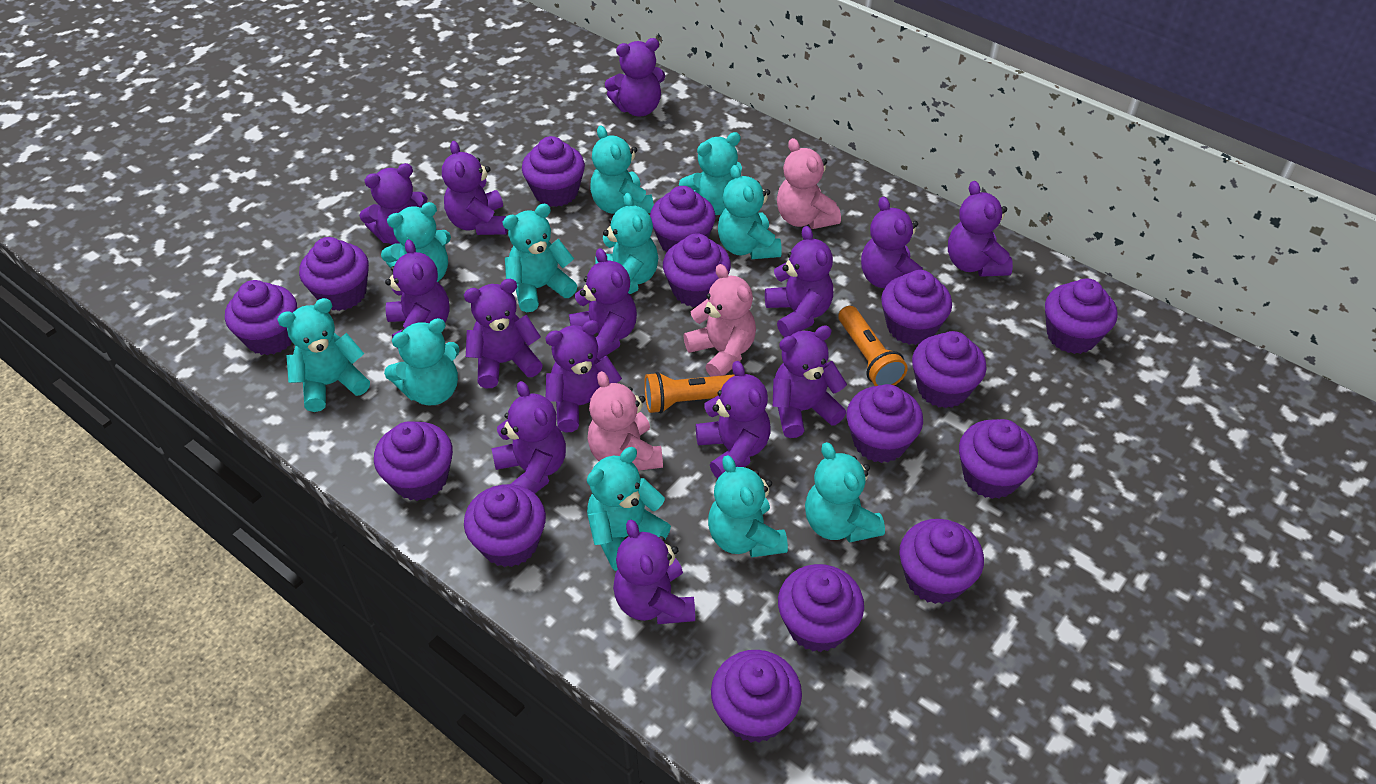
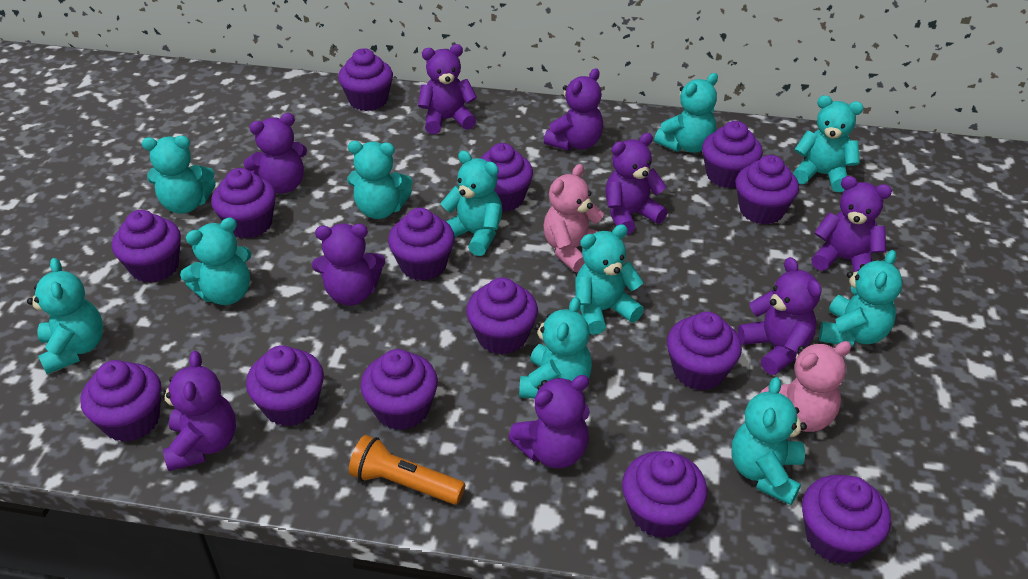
orange flashlight: [644,372,735,413] [838,306,908,386] = 2 -> [349,435,465,505] = 1
pink teddy bear: [588,371,663,471] [684,264,756,377] [777,138,841,229] = 3 -> [543,164,604,273] [759,341,852,432] = 2
purple cupcake: [225,280,297,355] [299,237,369,311] [374,421,453,501] [464,484,546,567] [522,136,585,207] [650,186,716,253] [663,233,731,307] [711,650,802,743] [778,564,864,652] [847,384,923,463] [881,270,952,345] [899,519,984,604] [912,331,987,408] [959,419,1038,499] [1045,278,1118,354] = 15 -> [80,360,162,442] [112,210,181,283] [211,168,276,238] [246,345,324,426] [338,48,393,111] [360,349,438,430] [388,208,455,281] [466,277,538,355] [480,143,533,212] [622,451,707,538] [667,312,742,391] [702,121,763,188] [736,155,799,225] [802,475,891,564] = 14
purple teddy bear: [360,163,428,245] [385,239,450,338] [442,141,507,235] [464,279,543,389] [491,381,566,494] [545,320,622,433] [569,248,637,360] [605,38,665,117] [613,520,695,624] [696,361,770,479] [765,226,833,337] [773,325,847,438] [861,197,923,288] [948,181,1013,277] = 14 -> [160,351,236,471] [243,113,307,193] [312,223,385,306] [418,44,477,134] [508,375,590,468] [544,68,603,151] [605,133,668,235] [738,257,822,375] [811,176,892,272] = 9

